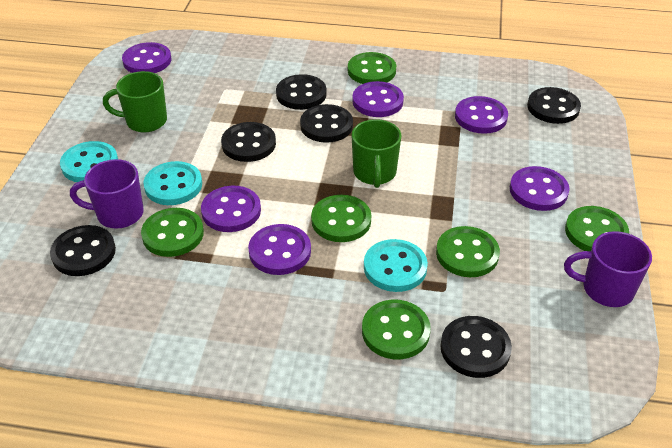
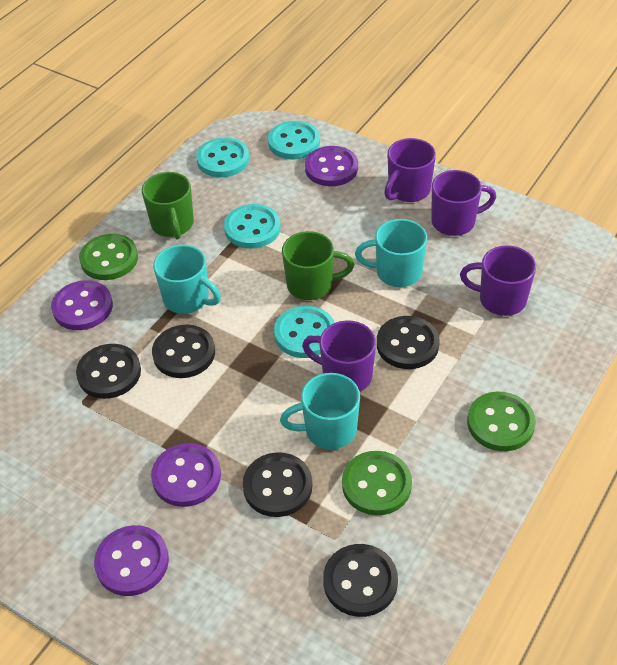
black button: [50,225,116,276] [221,122,276,162] [276,74,327,110] [300,104,353,143] [440,316,512,378] [527,87,581,124] = 6 -> [76,344,141,399] [152,325,215,378] [242,452,312,517] [323,544,398,617] [377,316,440,369] = 5
green button: [141,208,204,257] [311,195,371,242] [348,52,396,84] [362,300,431,360] [436,226,500,277] [565,206,629,251] = 6 -> [79,234,138,280] [342,451,412,515] [467,392,536,451] = 3
purple button: [122,42,172,73] [201,186,261,232] [248,224,311,275] [352,81,404,117] [455,96,508,134] [510,166,570,211] = 6 -> [51,280,113,330] [94,525,169,596] [151,443,221,507] [305,146,358,186] = 4
purple mug: [70,159,144,228] [564,231,652,307] = 2 -> [302,320,376,392] [384,138,436,202] [431,170,496,236] [460,245,536,316] = 4
turquoise button: [60,141,118,182] [143,161,202,205] [364,239,428,292] = 3 -> [196,138,249,177] [224,204,281,249] [268,121,320,160] [274,306,335,358] = 4
turquoise mug: none = 0 -> [153,245,221,314] [280,373,360,450] [355,219,427,287] = 3

